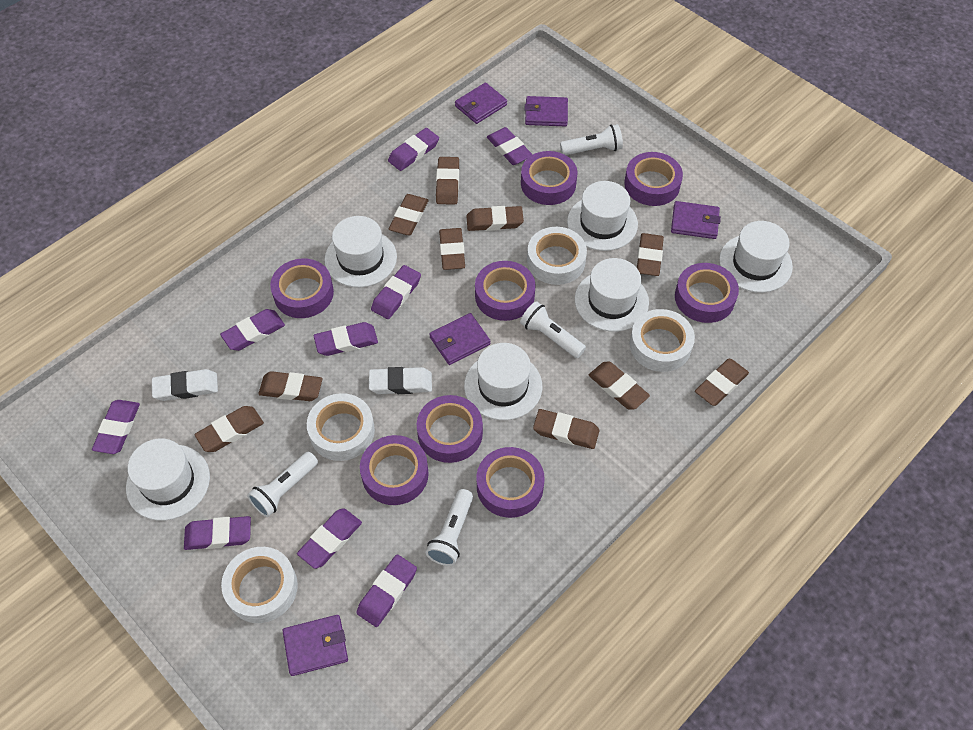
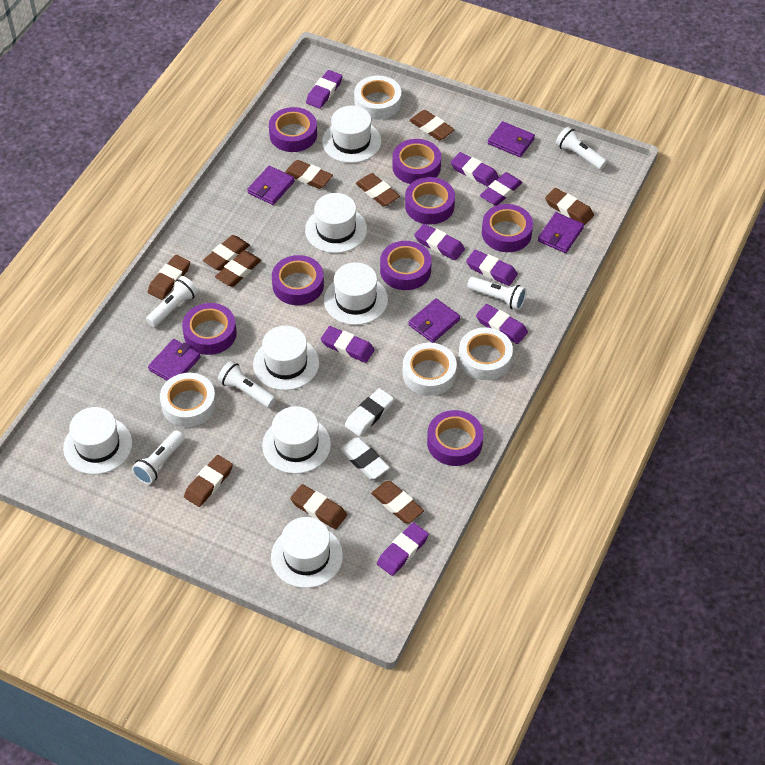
purple eraser: [92,400,140,454] [184,516,251,550] [220,309,285,351] [297,508,362,569] [314,322,378,356] [356,554,417,627] [371,265,421,319] [388,128,439,171] [487,127,533,165] = 9 -> [306,70,343,109] [321,326,375,363] [377,523,429,576] [414,224,465,260] [451,152,499,187] [466,250,518,286] [476,304,528,344] [480,172,523,206] = 8
white flashlight: [247,452,318,517] [426,489,473,566] [520,301,586,358] [560,124,623,155] = 4 -> [132,430,185,485] [146,276,198,327] [218,361,276,408] [467,277,526,310] [556,127,607,170] = 5
white hat: [126,438,210,520] [325,216,397,288] [464,343,542,420] [567,181,638,251] [575,258,649,332] [719,221,793,293] = 6 -> [63,407,132,475] [253,326,319,390] [262,406,331,474] [271,517,343,588] [305,193,367,253] [322,106,381,163] [324,262,388,325] = 7

